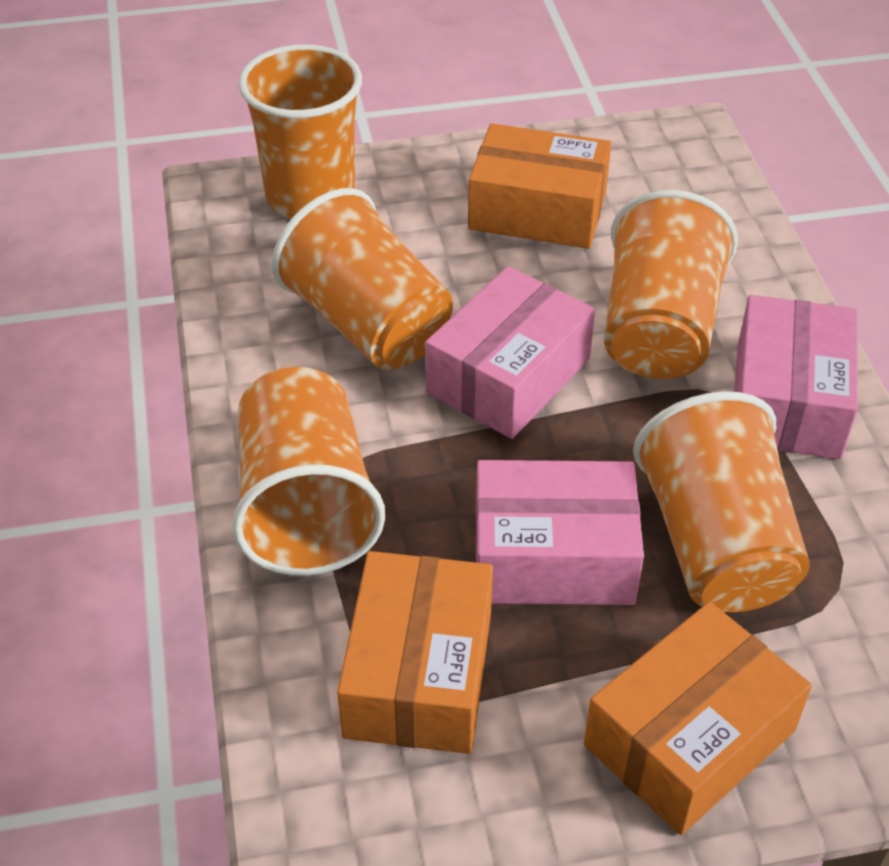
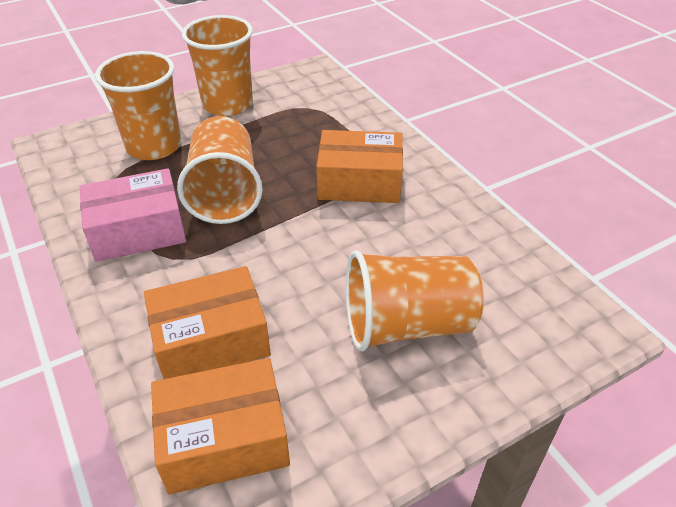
orange cup: [232,367,385,576] [238,44,362,218] [272,188,453,370] [604,190,738,379] [633,391,810,612] = 5 -> [95,51,181,160] [177,116,263,224] [182,15,253,116] [346,250,484,351] = 4
pink box: [425,266,595,439] [475,460,644,605] [734,295,858,459] = 3 -> [80,168,186,262] = 1

